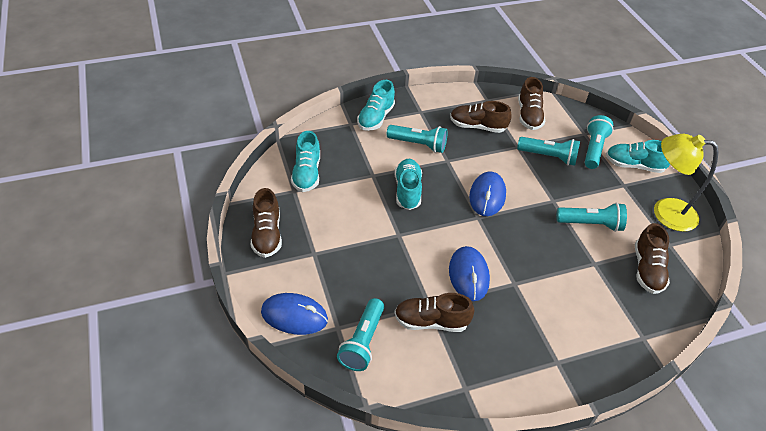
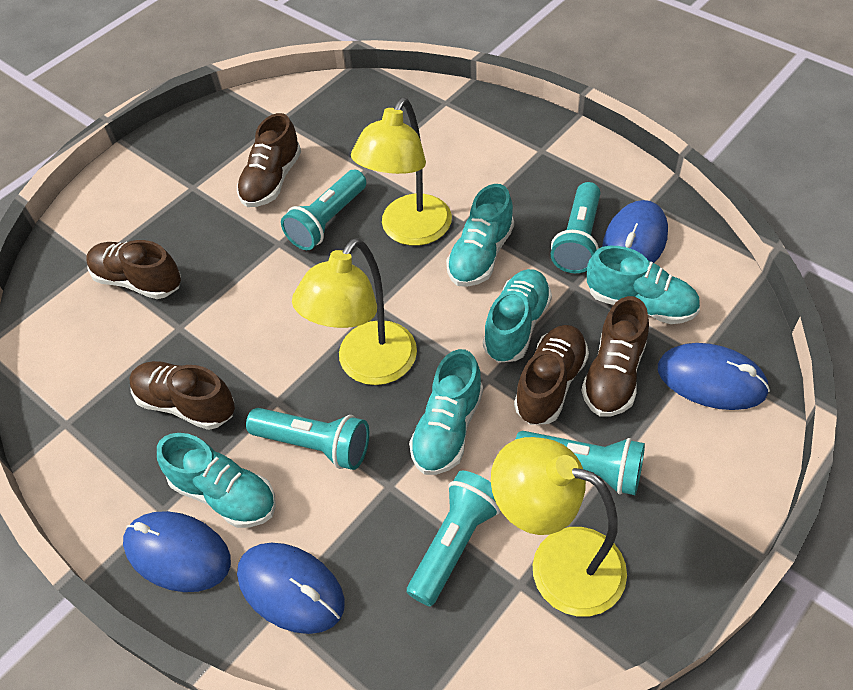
blue mouse: [261,293,328,335] [449,246,490,301] [469,171,506,216] = 3 -> [123,511,231,592] [237,543,345,634] [602,200,668,263] [658,343,770,410] = 4
turquoise shoe: [291,131,320,192] [357,80,395,131] [395,159,422,210] [606,140,670,173] = 4 -> [157,433,276,528] [409,349,483,475] [446,184,514,287] [483,269,552,363] [587,246,700,324] = 5
yellow lamp: [654,134,718,231] = 1 -> [292,238,417,385] [351,98,452,246] [491,437,627,616] = 3

